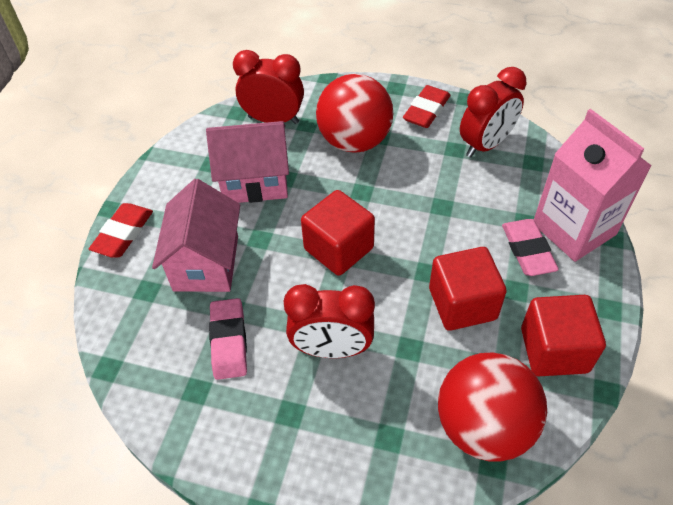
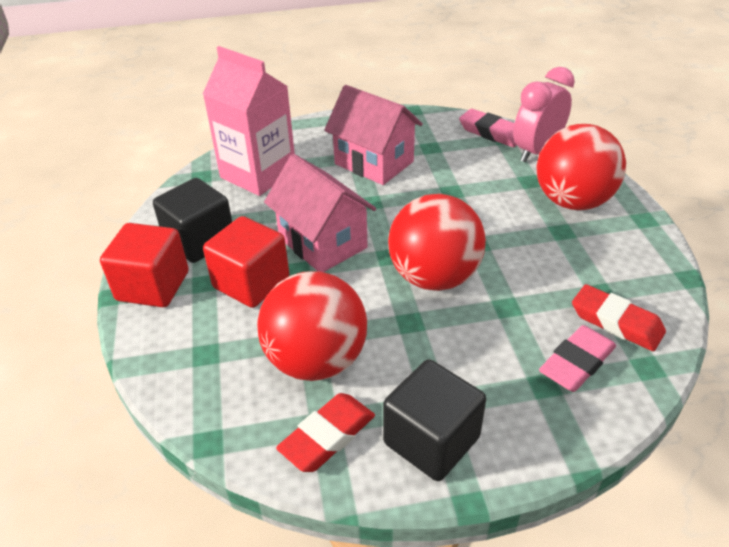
black cube: none = 0 -> [153,178,232,263] [383,359,486,481] = 2
pink clock: none = 0 -> [513,67,575,162] = 1
red ball: [316,74,393,153] [438,352,547,462] = 2 -> [257,271,367,381] [388,194,486,291] [537,124,626,210] = 3
red clock: [233,50,304,124] [284,284,375,358] [460,67,526,158] = 3 -> none = 0
red cube: [301,190,375,276] [429,247,507,331] [521,295,606,377] = 3 -> [100,223,189,307] [203,216,289,308] = 2

